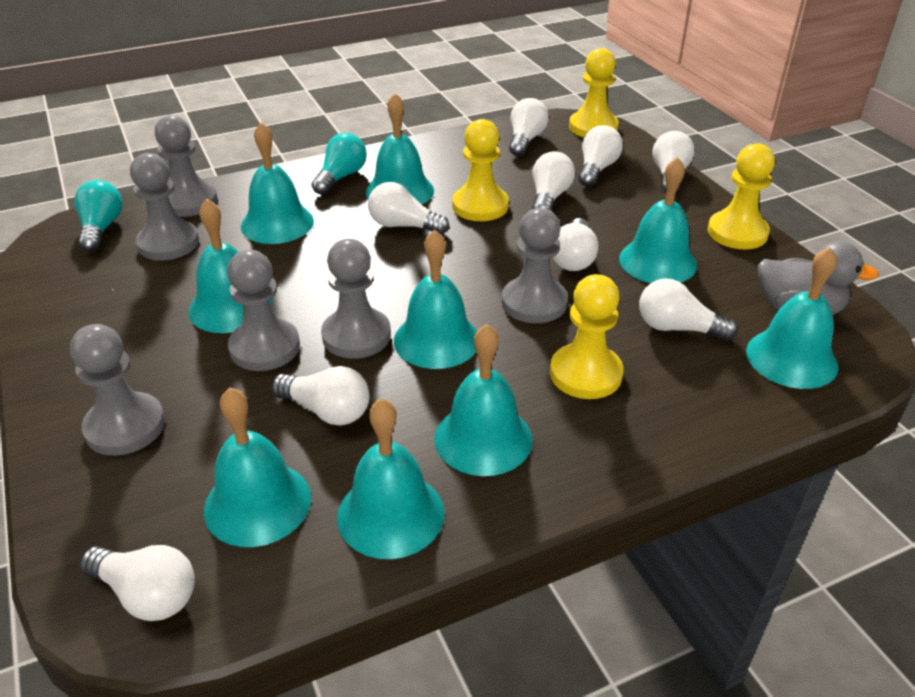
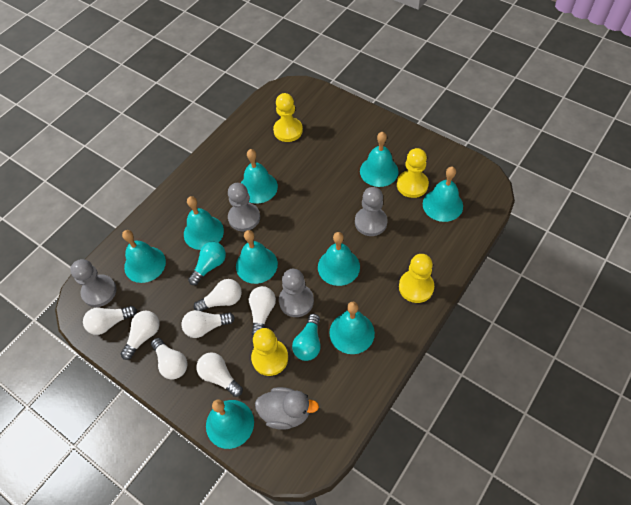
grey pawn: [70,324,165,456] [130,153,199,261] [155,115,218,217] [227,250,300,371] [321,239,391,359] [502,208,568,323] = 6 -> [70,259,116,307] [228,183,260,231] [279,269,314,317] [355,187,388,236] = 4
white light bulb: [80,545,195,621] [272,366,370,426] [368,182,449,235] [509,98,549,156] [532,151,575,211] [552,218,598,271] [578,125,623,187] [639,278,738,341] [652,131,694,194] = 9 -> [83,306,137,335] [121,311,160,360] [151,338,188,380] [182,310,235,338] [194,279,242,311] [196,352,243,397] [249,286,276,336] = 7

